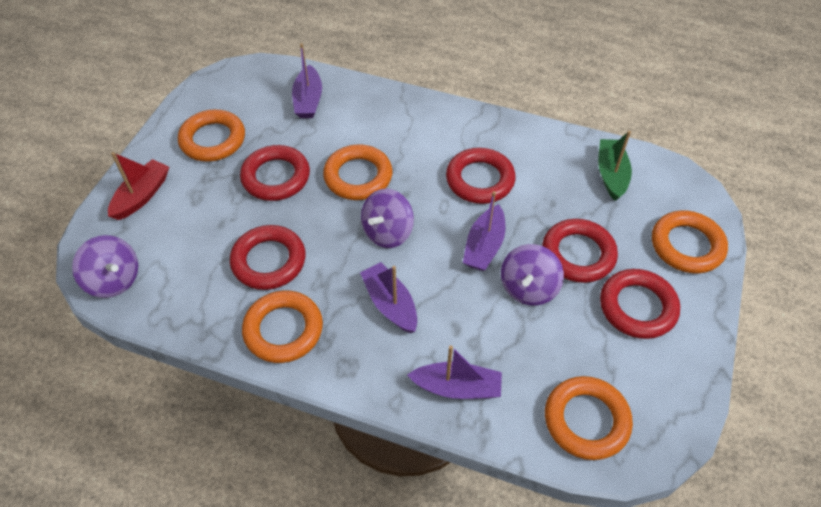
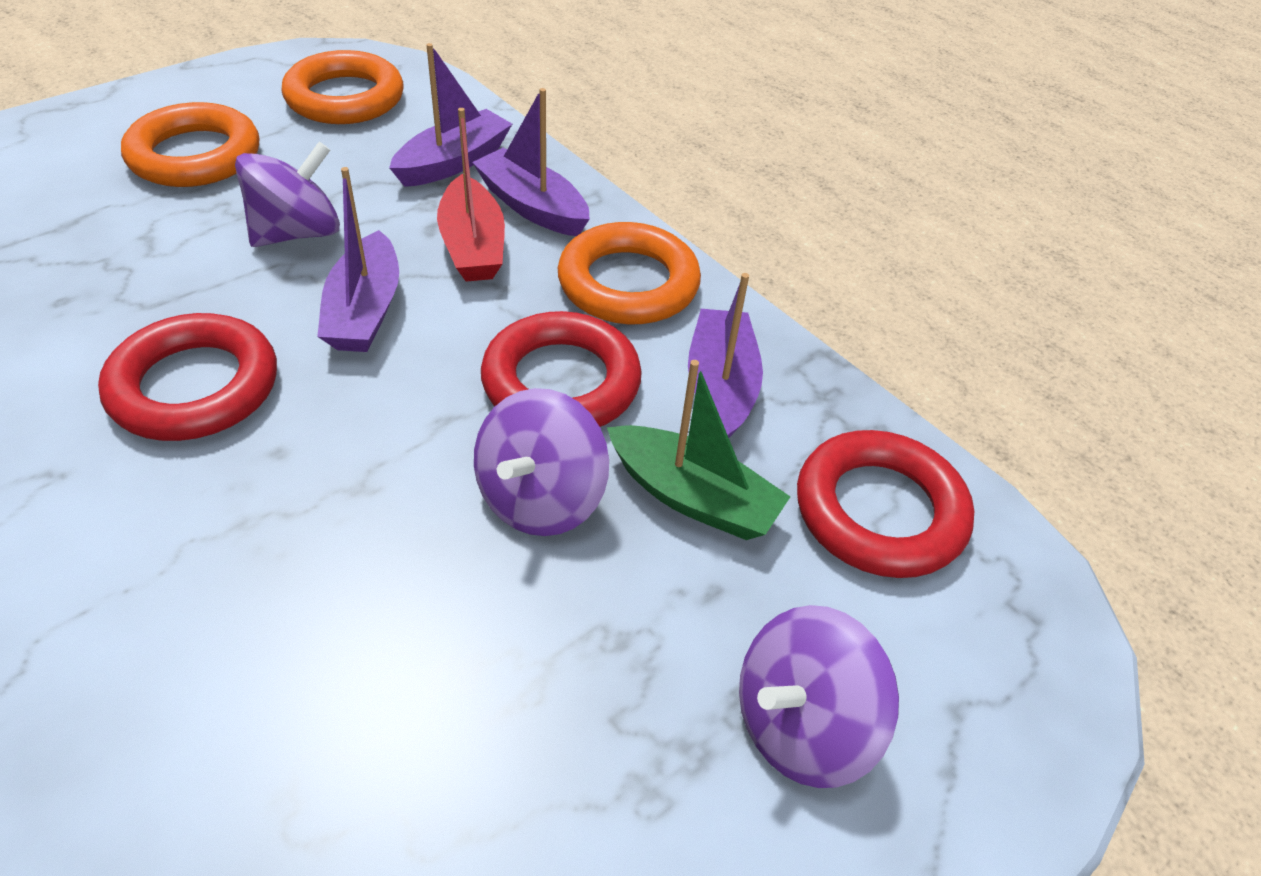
orange ring: [178,110,245,162] [242,290,323,363] [323,145,392,200] [545,376,633,460] [652,210,728,274] = 5 -> [121,102,259,187] [281,50,403,124] [558,222,701,324] = 3
red ring: [230,225,306,290] [240,145,310,201] [446,148,516,204] [542,219,618,283] [600,269,680,339] = 5 -> [98,313,277,441] [481,311,642,427] [797,430,974,578] = 3

